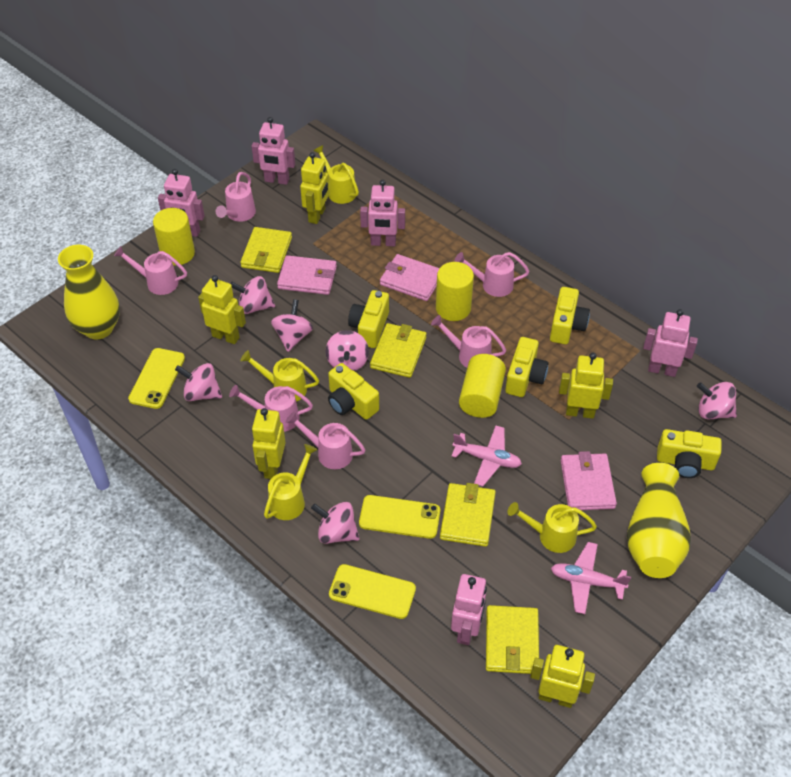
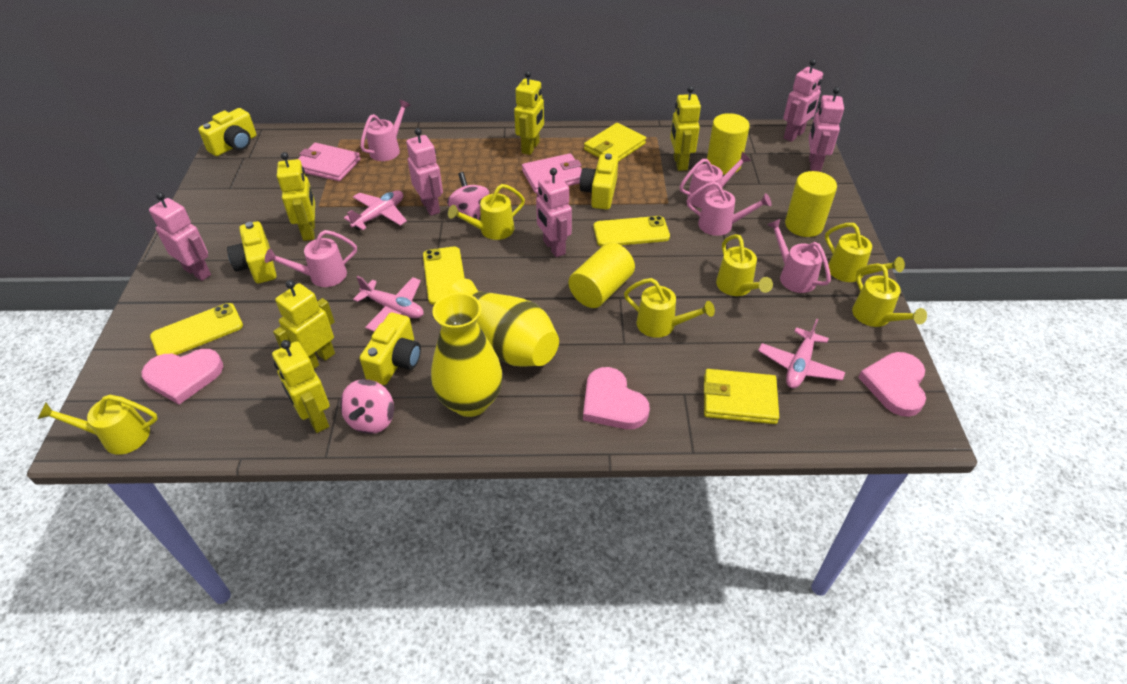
pink heart: none = 0 -> [142,349,223,405] [583,367,650,429] [858,352,926,417] = 3
pink plane: [452,426,522,486] [551,542,631,614] = 2 -> [344,190,407,230] [353,276,424,332] [758,318,845,388] = 3
pink spinning top: [175,363,222,401] [230,276,275,314] [271,299,313,352] [311,502,360,544] [326,330,369,371] [697,382,737,419] = 6 -> [340,379,394,434] [447,172,489,220] = 2
pink wallet: [277,255,337,295] [380,254,440,301] [561,451,617,510] = 3 -> [298,143,361,181] [522,153,582,193] = 2
pink watering can: [114,246,187,295] [216,172,256,222] [229,385,313,432] [286,411,365,469] [431,315,506,368] [455,252,529,297] = 6 -> [265,230,357,287] [360,100,411,161] [680,152,751,208] [687,181,772,236] [767,219,831,293] = 5
yellow camera: [328,363,379,420] [348,290,389,348] [505,337,549,397] [550,287,590,344] [657,429,722,478] = 5 -> [198,108,256,156] [227,221,277,283] [360,313,421,385] [580,154,618,210] = 4
yellow wallet: [240,227,292,273] [370,323,427,378] [440,483,496,547] [486,605,539,674] = 4 -> [584,123,646,162] [704,369,779,424] = 2
yellow watering can: [240,350,319,402] [264,444,318,520] [313,145,359,204] [507,502,597,553] = 4 -> [38,395,158,455] [448,184,525,240] [624,278,715,338] [716,234,773,296] [825,223,905,282] [852,263,927,327] = 6

